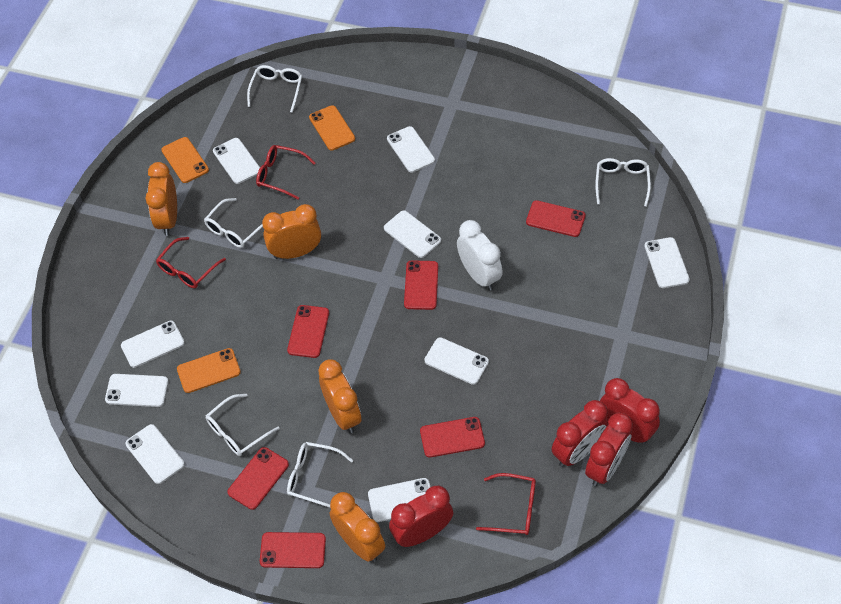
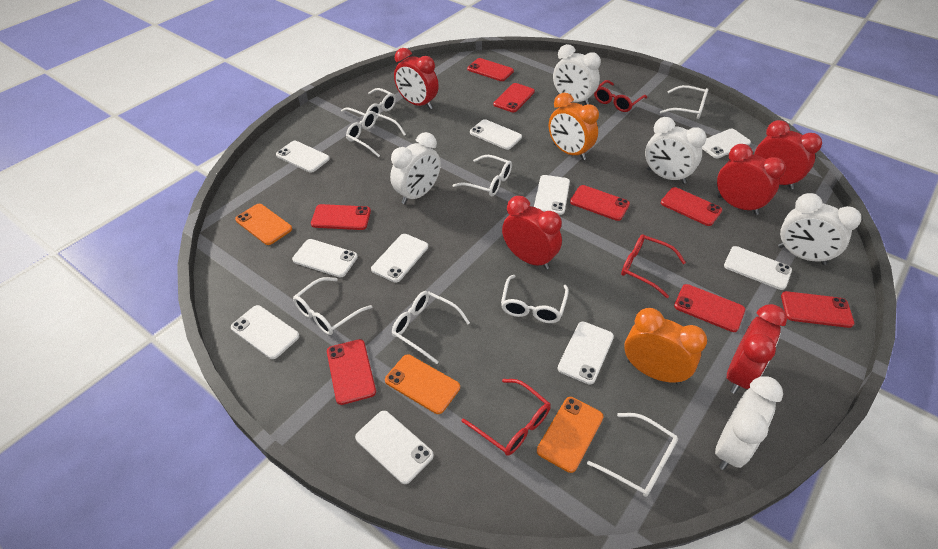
orange clock: [145,162,177,236] [262,204,321,259] [318,359,361,433] [330,492,385,562] = 4 -> [549,93,599,160] [624,308,707,384] = 2
red clock: [389,486,453,547] [552,400,608,467] [585,412,633,486] [600,378,660,444] = 4 -> [394,48,439,109] [502,196,562,270] [717,144,786,215] [727,304,787,394] [754,120,822,190] = 5
red phone: [227,447,289,510] [260,532,326,568] [287,305,329,358] [404,260,438,310] [420,417,485,458] [526,200,586,237] = 6 -> [311,204,371,230] [327,339,376,405] [467,58,514,81] [493,83,535,112] [570,185,630,221] [661,187,722,226] [674,284,745,332] [781,291,854,328] = 8
white clock: [457,220,503,291] = 1 -> [390,132,441,204] [553,44,601,105] [645,117,707,184] [715,376,783,470] [778,193,861,265] = 5
white glasses: [204,198,263,248] [206,394,280,456] [247,65,302,113] [287,442,354,508] [595,158,651,207] = 5 -> [293,277,372,335] [341,88,396,119] [346,111,406,157] [392,291,470,364] [453,155,512,197] [501,275,569,323] [587,413,678,497] [660,85,708,119] = 8
white phone: [105,374,168,407] [121,321,185,368] [125,424,184,484] [213,138,260,184] [368,478,430,522] [384,210,441,258] [387,126,435,173] [424,337,489,385] [644,237,690,288] = 9 -> [231,305,299,359] [276,141,330,173] [292,239,358,277] [355,411,434,484] [371,234,428,283] [470,119,522,150] [534,175,570,215] [558,322,614,385] [702,129,751,158] [724,246,792,290] = 10

